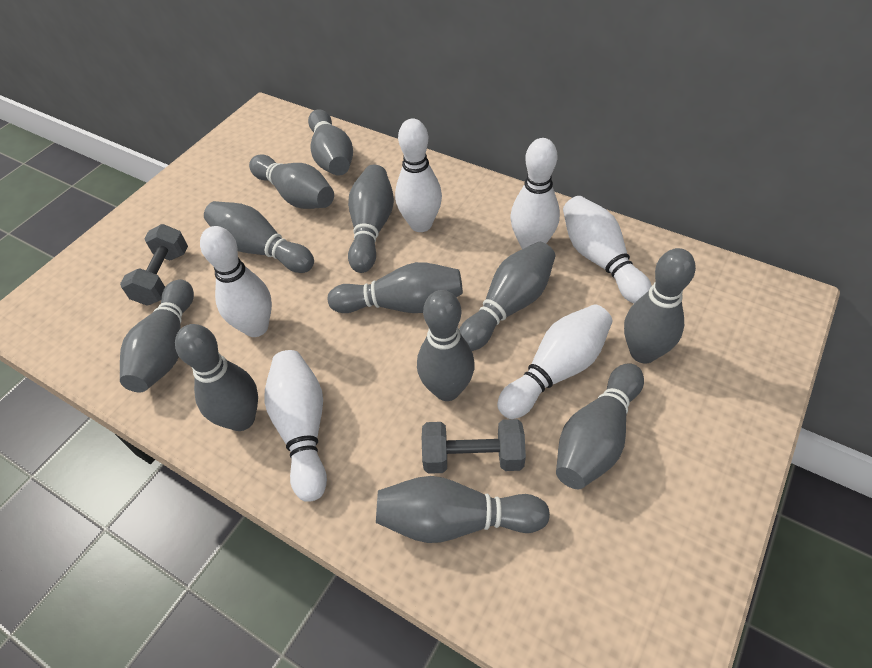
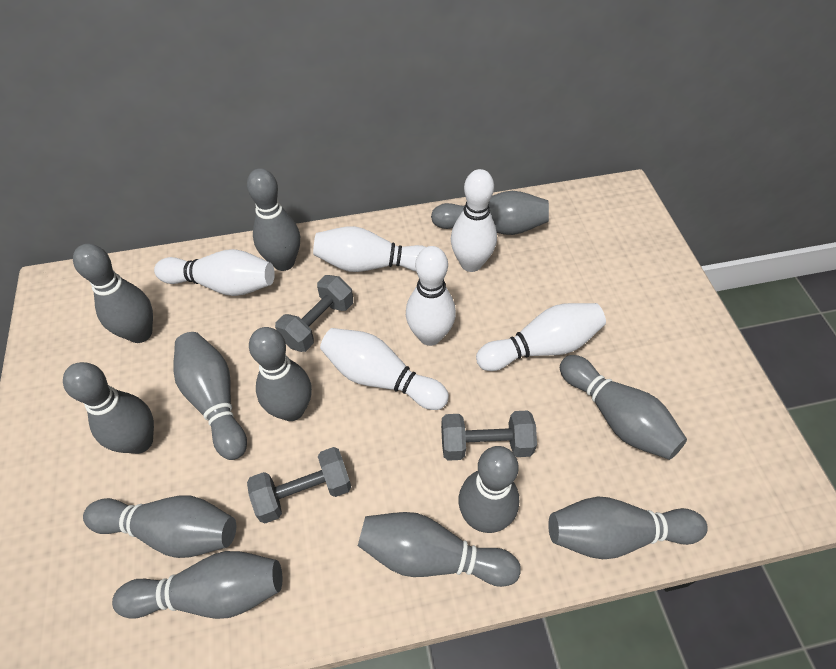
grey dumbbell: [120,224,188,306] [422,419,526,474] = 2 -> [247,447,351,523] [275,275,353,352] [441,410,537,461] = 3

